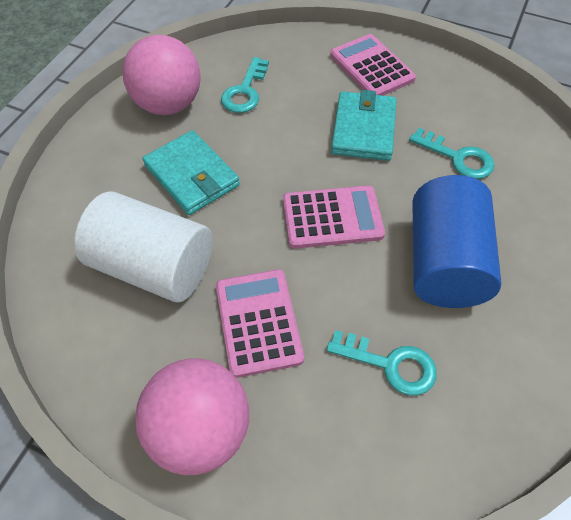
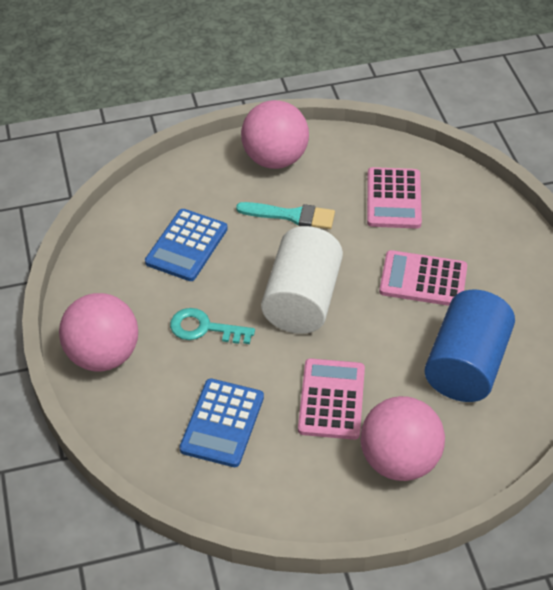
blue calculator: none = 0 -> [145,209,228,281] [179,378,264,467] = 2
pink ball: [122,35,201,115] [135,358,249,475] = 2 -> [59,293,138,371] [241,100,309,169] [360,396,445,481] = 3
turquoise brush: none = 0 -> [236,202,335,229] = 1
turquoise key: [221,57,269,113] [326,330,437,396] [409,128,495,179] = 3 -> [170,308,255,344] = 1
turquoise wallet: [143,130,240,215] [331,90,397,161] = 2 -> none = 0

